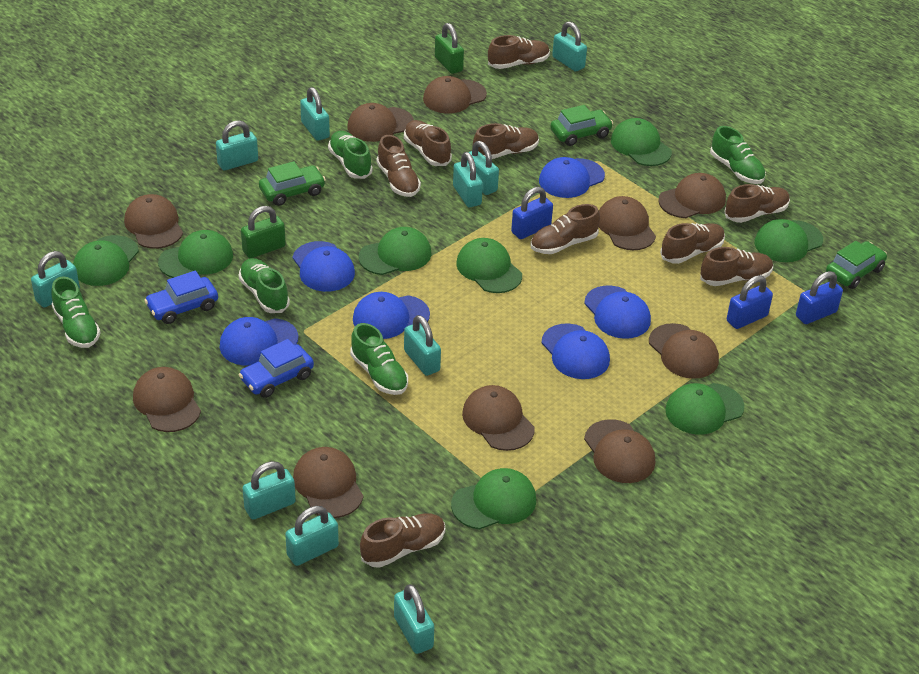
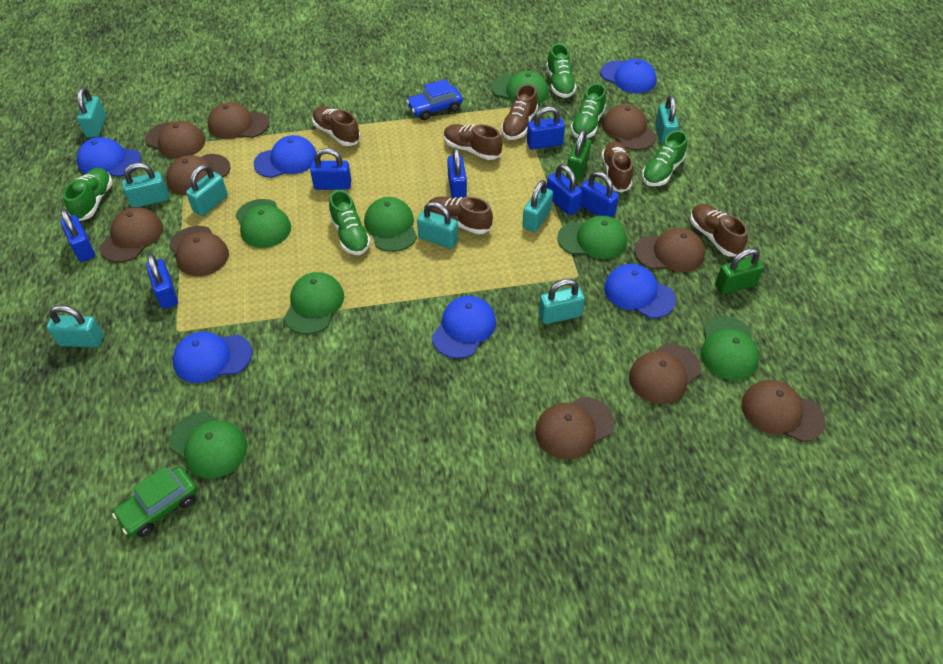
blue car: [144,271,218,324] [239,339,314,398] = 2 -> [406,79,463,120] = 1
blue padlock: [511,187,553,239] [727,275,773,329] [796,271,843,324] = 3 -> [61,209,95,262] [146,254,178,309] [310,148,351,190] [447,148,467,198] [527,106,565,150] [547,164,582,215] [580,171,619,217] = 7
brown shoe: [360,513,445,568] [377,135,421,197] [404,120,452,166] [473,123,539,159] [488,35,550,69] [530,204,600,254] [660,223,725,264] [700,247,773,286] [725,184,790,223] = 9 -> [312,106,360,146] [429,196,493,234] [444,124,502,160] [501,84,538,140] [601,141,633,193] [690,204,748,256] = 6
green cap: [73,235,139,286] [158,230,233,278] [359,227,431,275] [451,468,536,530] [456,238,522,293] [611,118,672,166] [665,383,744,435] [754,219,823,262] = 8 -> [169,412,248,479] [236,199,291,248] [284,272,344,335] [364,197,417,252] [491,71,549,104] [557,215,627,259] [701,316,759,380] = 7
green car: [259,161,326,206] [550,105,613,146] [826,241,887,289] = 3 -> [112,466,198,537] = 1
turquoise padlock: [31,251,80,308] [216,120,258,170] [242,461,296,520] [285,506,339,566] [300,87,330,141] [394,584,434,654] [404,315,441,376] [453,152,483,207] [467,141,499,195] [552,21,587,72] = 10 -> [47,305,104,348] [77,88,106,137] [122,163,169,207] [186,165,228,216] [417,202,458,249] [522,180,553,232] [539,279,585,324] [655,95,679,145] = 8

